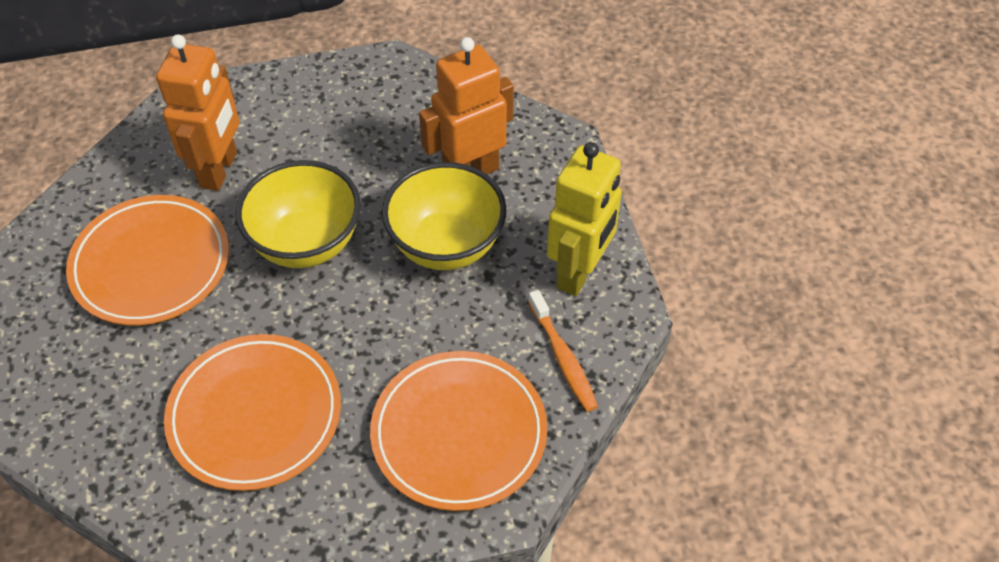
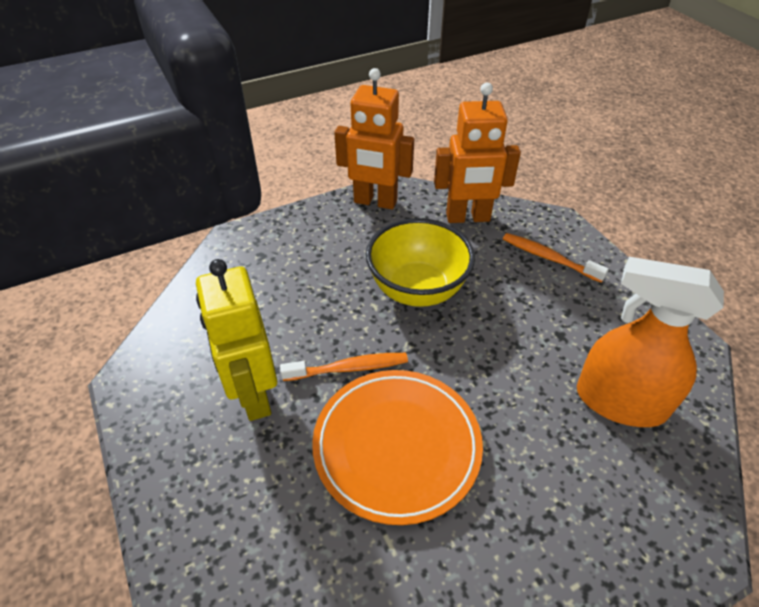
orange plate: [66,195,229,325] [164,334,341,491] [370,351,547,511] = 3 -> [312,370,483,525] = 1
orange spray bottle: none = 0 -> [577,257,724,427] = 1
orange toothbrush: [528,290,598,412] = 1 -> [280,353,408,381] [503,233,609,283] = 2
yellow bowl: [236,160,361,268] [382,162,507,270] = 2 -> [366,218,475,307] = 1

